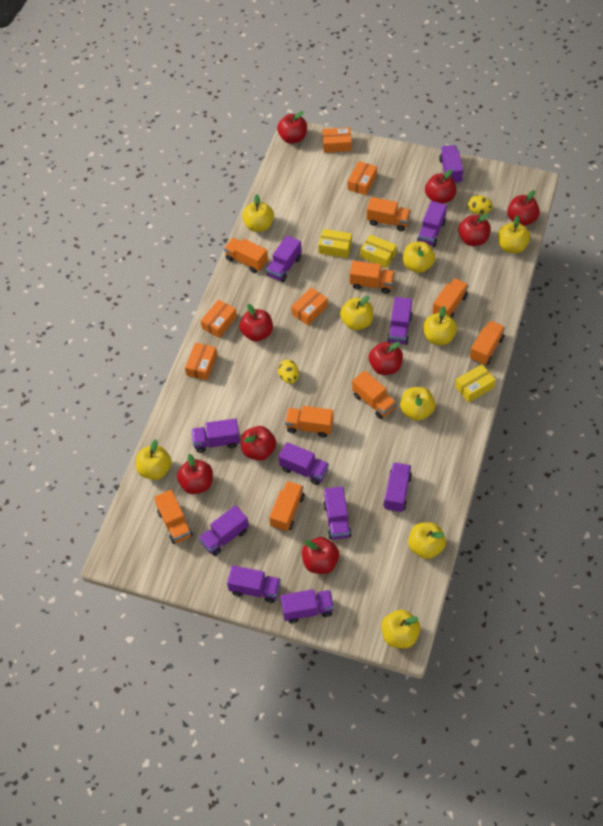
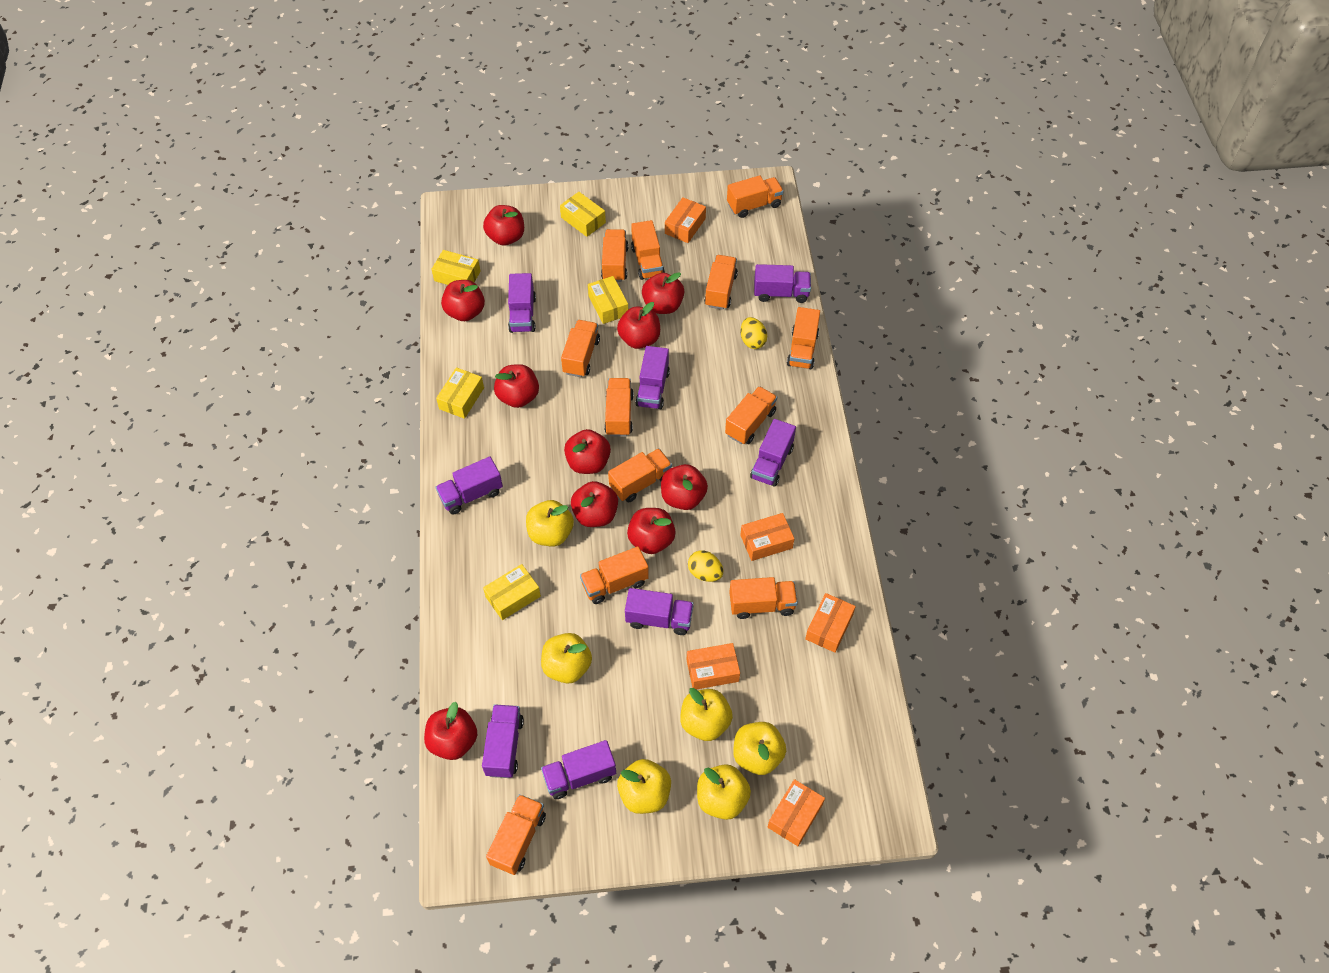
orange truck: [154,490,193,544] [224,238,268,273] [269,481,305,532] [285,406,334,438] [350,261,395,294] [352,370,397,419] [367,197,411,231] [433,278,469,318] [470,321,505,365] = 9 -> [486,794,546,875] [561,320,600,377] [580,547,649,604] [601,229,629,282] [604,378,634,436] [608,448,672,502] [631,220,665,280] [704,255,738,310] [725,386,777,444] [727,175,784,218] [729,577,798,619] [787,307,820,369] = 12
purple truck: [191,418,240,453] [199,505,249,556] [227,565,281,603] [266,235,302,282] [278,442,329,485] [280,589,334,623] [324,486,351,540] [383,462,412,512] [387,297,412,345] [417,201,447,247] [439,145,463,184] = 11 -> [436,457,503,514] [482,704,524,778] [508,273,536,333] [541,740,616,799] [625,588,694,635] [635,346,670,409] [750,419,796,486] [754,264,811,303] = 8
red apple: [177,454,213,494] [240,304,273,342] [241,426,276,461] [277,111,307,144] [302,537,339,574] [369,342,403,375] [425,169,456,204] [458,214,490,246] [507,190,540,226] = 9 -> [424,702,477,760] [441,280,485,321] [483,205,524,246] [494,364,539,408] [564,429,611,474] [571,481,618,527] [617,302,660,349] [627,508,676,554] [642,272,684,314] [661,464,708,510] = 10
yellow apple: [136,439,172,480] [242,194,274,232] [340,296,373,330] [381,610,421,649] [400,387,435,421] [403,241,435,273] [408,522,446,559] [424,306,457,345] [498,215,530,253] = 9 -> [526,500,574,546] [541,633,592,684] [617,759,671,814] [680,688,733,741] [697,764,751,820] [733,722,786,775] = 6
yellow box: [318,229,352,258] [360,234,397,268] [455,364,496,403] = 3 -> [431,250,481,285] [436,367,484,419] [483,564,541,620] [560,192,606,237] [588,276,628,324] = 5

